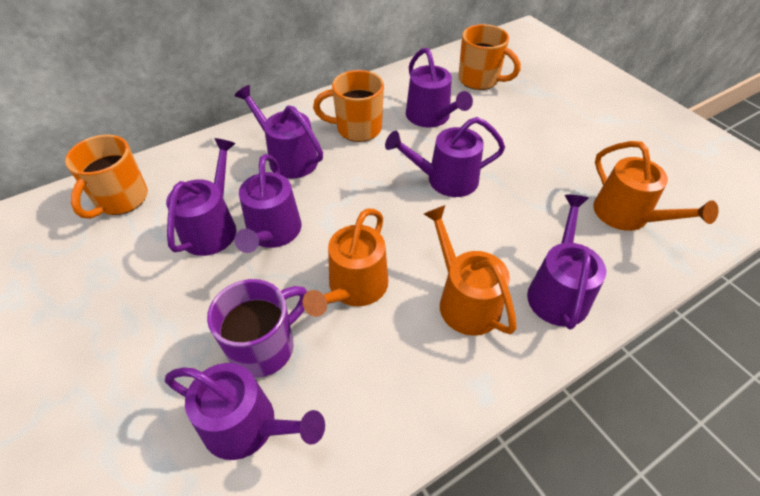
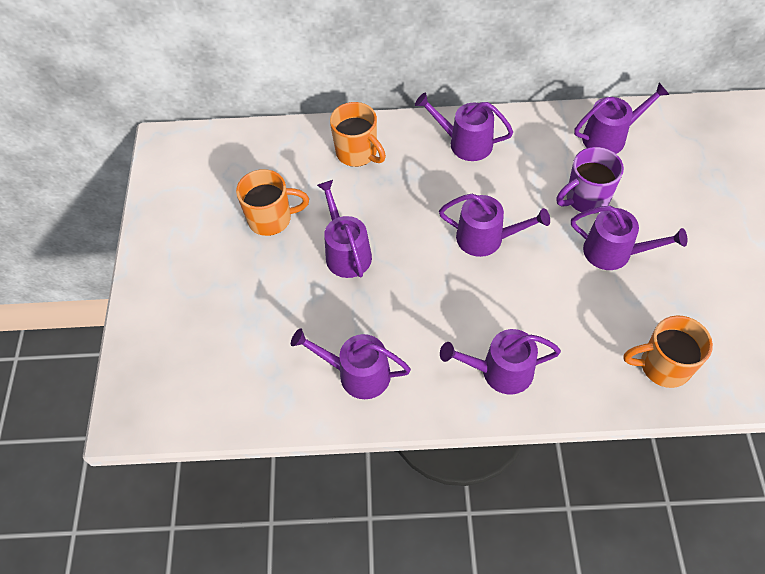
orange watering can: [302,208,388,317] [424,205,517,336] [593,141,718,231] = 3 -> none = 0

